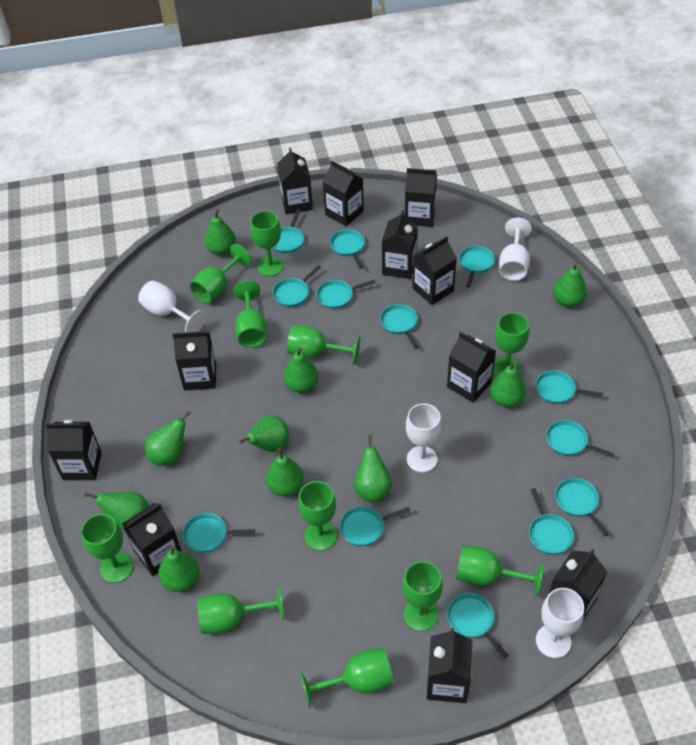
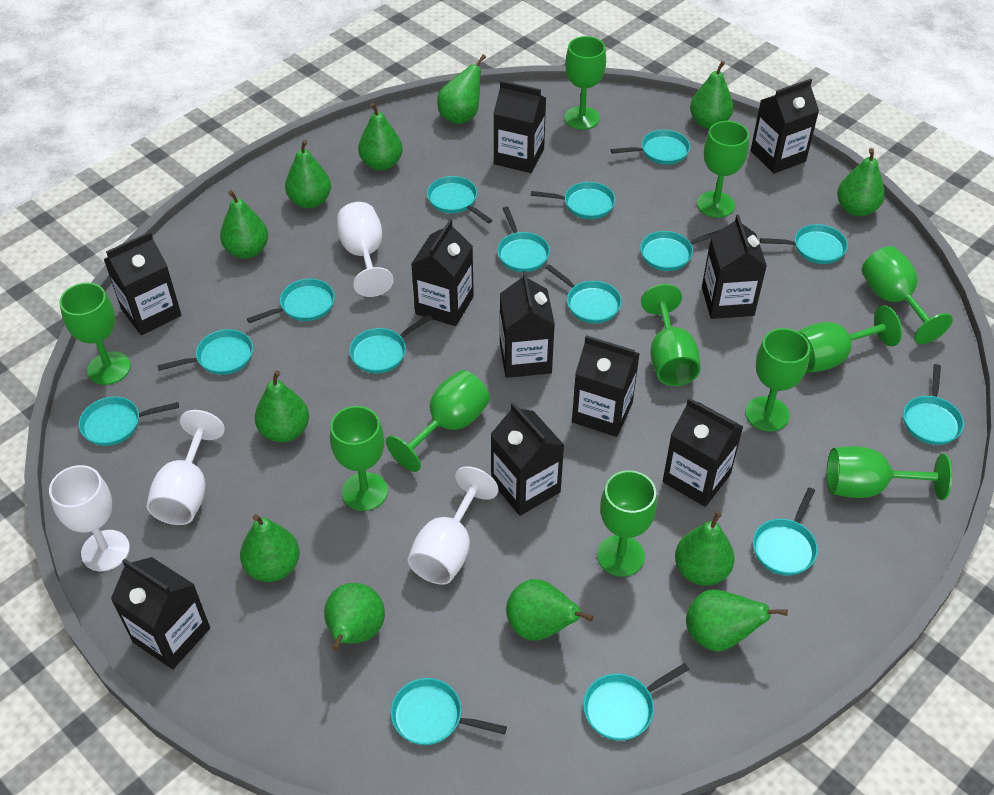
black carton: [46,420,102,480] [122,503,182,576] [173,331,216,391] [277,147,313,214] [323,161,364,226] [382,210,418,279] [405,168,437,227] [412,236,457,305] [427,628,472,703] [447,332,496,403] [549,549,607,620] = 11 -> [104,232,182,335] [111,557,210,669] [411,220,474,326] [490,402,564,516] [493,80,546,173] [500,271,555,378] [572,335,640,437] [663,398,743,507] [702,215,767,319] [750,78,819,174] = 10
green pear: [84,492,149,530] [145,411,191,466] [158,545,199,592] [204,209,236,255] [239,415,289,452] [266,448,304,496] [283,348,318,393] [354,435,392,501] [490,362,526,407] [553,263,587,307] = 10 -> [220,190,268,259] [240,514,300,582] [255,370,309,442] [285,140,331,208] [324,583,385,651] [358,103,403,170] [437,54,486,124] [506,579,594,641] [675,511,735,586] [686,589,788,651] [690,61,733,129] [837,148,885,216] = 12
turquoise pan: [183,513,255,553] [272,265,321,307] [273,209,304,253] [316,280,376,309] [330,229,365,269] [340,506,410,546] [380,304,418,349] [447,593,508,658] [459,246,495,287] [529,488,574,554] [536,370,603,404] [546,420,614,458] [555,478,609,536] = 13 -> [79,397,179,446] [157,329,253,375] [247,279,335,323] [349,314,433,374] [391,678,507,745] [427,176,493,224] [497,207,550,272] [531,182,615,219] [545,264,622,323] [583,663,689,741] [611,130,690,165] [640,230,720,271] [753,487,818,575] [760,224,848,264] [903,364,964,445] = 15

